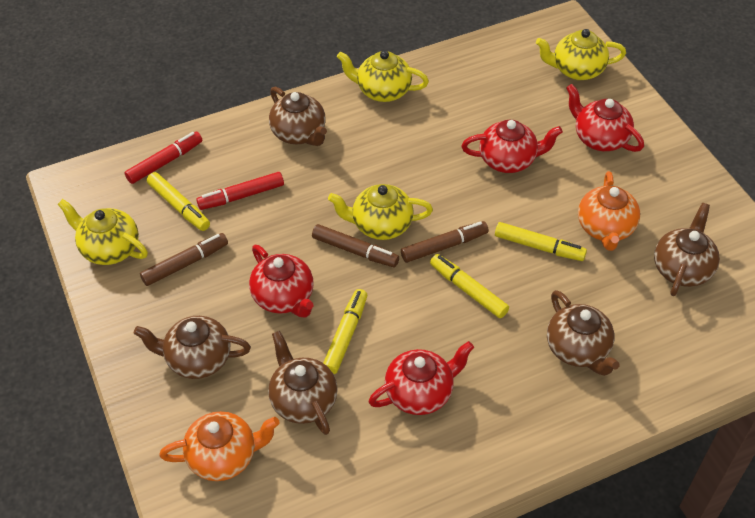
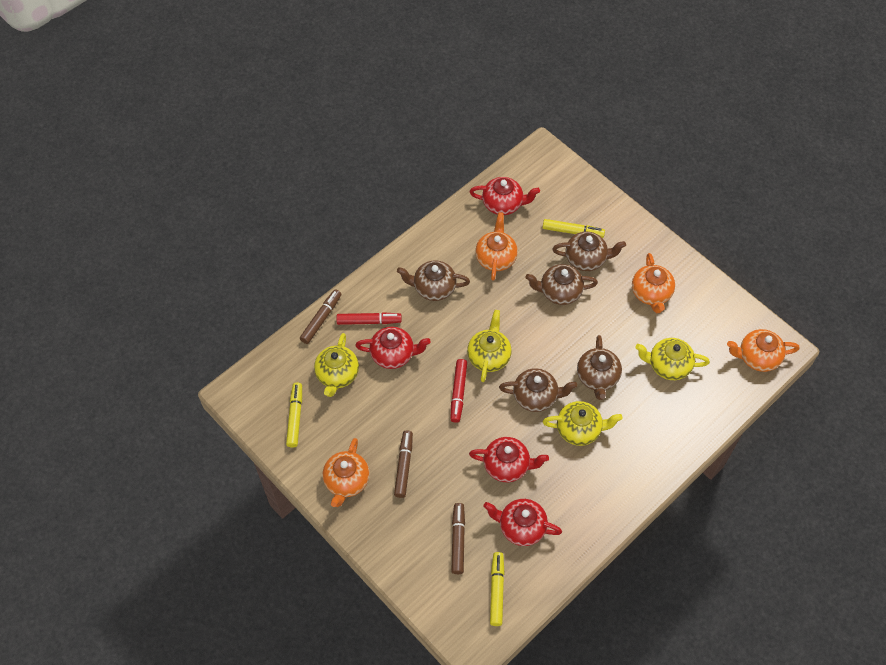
orange teapot: [159,411,280,481] [578,171,640,251] = 2 -> [323,438,370,507] [475,212,518,281] [632,253,675,313] [727,329,800,372] = 4
yellow marker: [147,172,210,231] [323,289,368,374] [430,254,509,318] [495,222,587,261] = 4 -> [286,382,302,448] [490,552,505,626] [543,219,605,238] = 3

